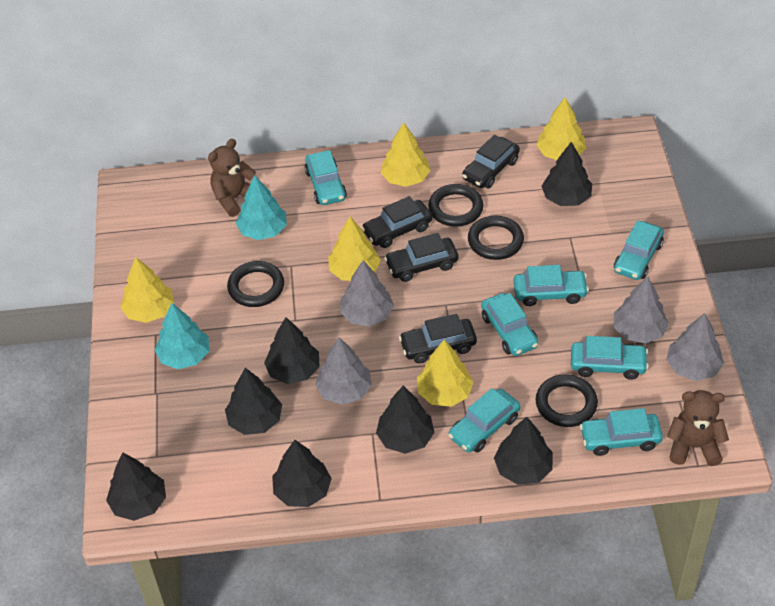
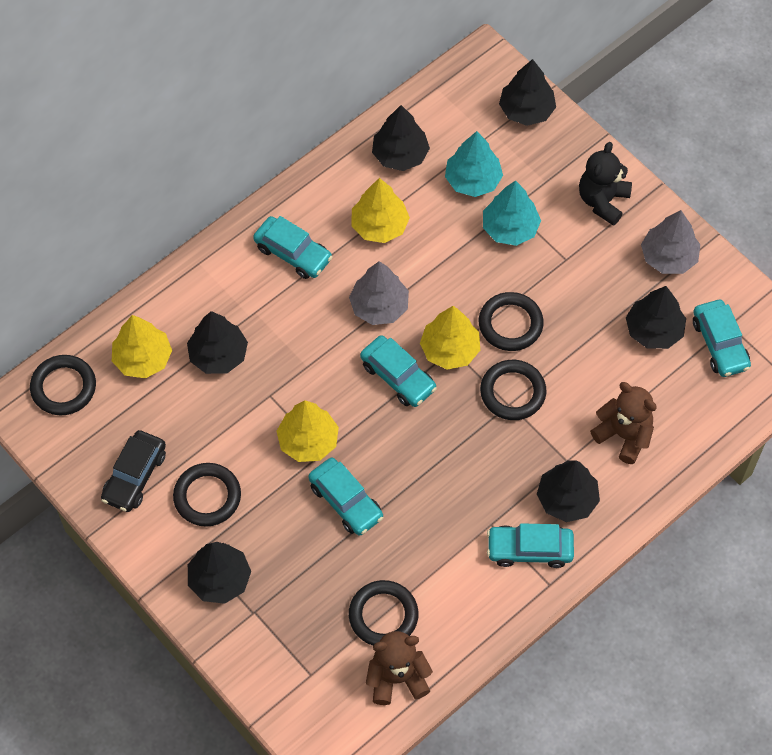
black car: [361,196,432,248] [384,233,458,282] [399,314,477,363] [462,135,520,189] = 4 -> [101,430,166,512] = 1
black ring: [227,261,284,307] [428,184,484,227] [468,215,524,260] [536,374,598,427] = 4 -> [30,355,96,415] [173,463,241,527] [349,580,418,646] [479,292,544,351] [480,360,546,420] = 5
black teddy bear: none = 0 -> [579,142,632,226] = 1
black tree: [106,453,166,521] [225,368,282,435] [264,317,319,384] [272,440,332,507] [376,386,435,454] [494,417,553,485] [542,142,592,206] = 7 -> [187,311,248,374] [188,542,251,604] [372,105,430,171] [499,59,556,126] [537,460,600,522] [626,286,686,349] = 6
grey tree: [315,337,372,405] [340,260,394,327] [614,276,669,344] [666,313,724,381] = 4 -> [349,261,409,325] [641,210,700,274] = 2
turquoise car: [305,150,347,205] [448,388,520,453] [481,293,539,356] [513,265,589,306] [571,336,649,380] [580,408,663,456] [614,221,664,280] = 7 -> [253,216,333,279] [308,458,383,536] [360,335,437,407] [487,523,574,568] [693,300,751,377] = 5
yellow tree: [120,257,174,323] [328,216,381,281] [380,122,431,187] [417,340,473,407] [537,97,586,160] = 5 -> [112,315,172,378] [276,400,339,462] [351,178,410,243] [420,306,480,370] = 4

